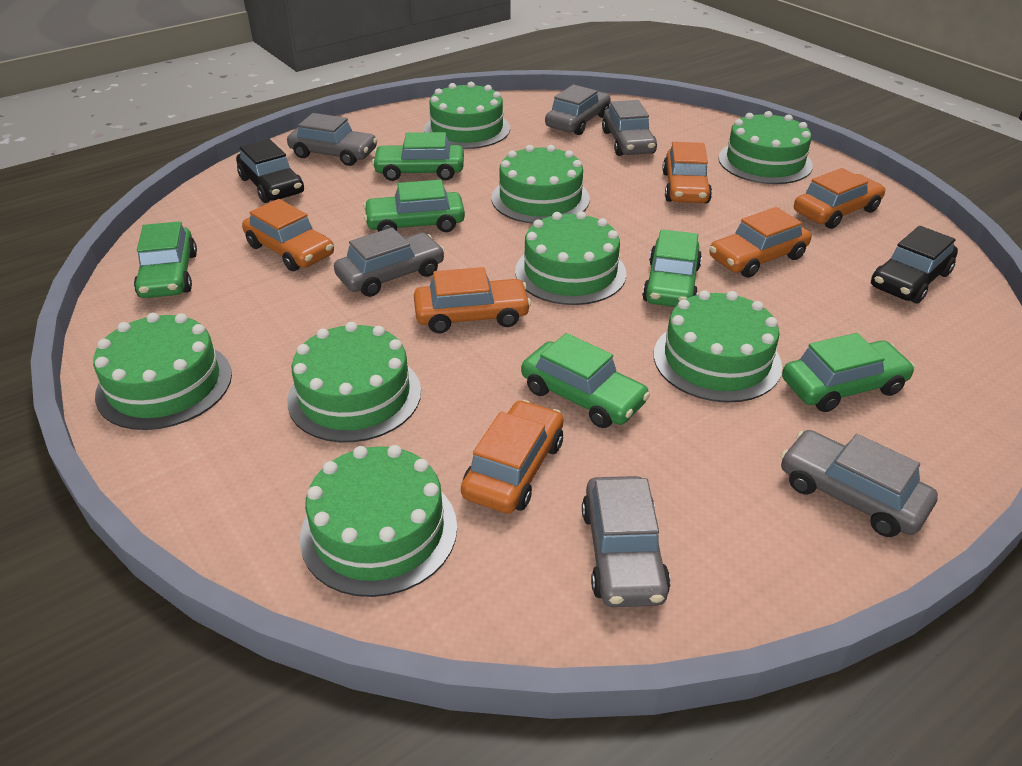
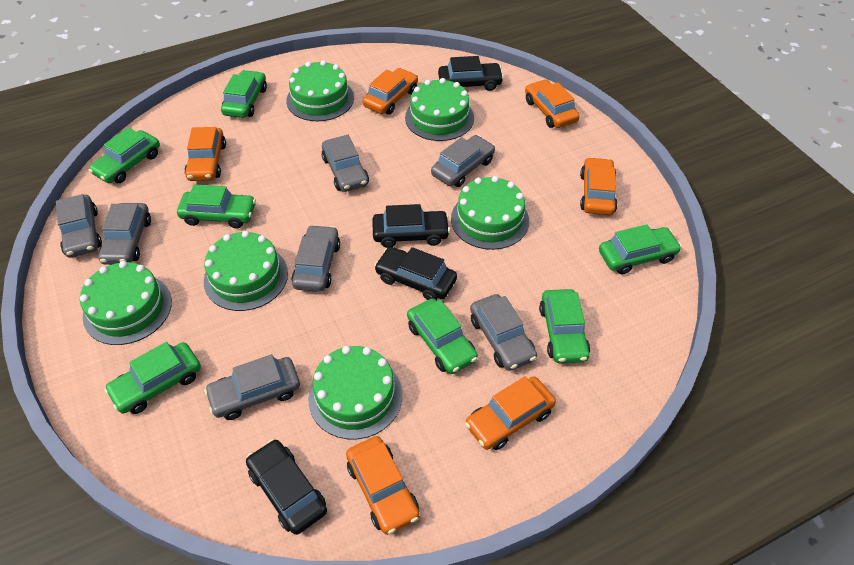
black car: [236,139,304,203] [871,226,958,304] = 2 -> [246,439,327,535] [372,204,450,248] [374,247,457,300] [438,56,504,91] = 4
green cake: [93,313,232,430] [287,322,421,442] [300,445,457,597] [424,82,510,149] [492,145,590,224] [515,211,626,305] [654,290,782,403] [718,111,813,184] = 8 -> [80,261,172,345] [204,231,288,311] [286,60,354,121] [308,346,402,439] [405,78,474,141] [451,176,529,250] = 6
green car: [134,221,197,298] [363,180,465,232] [372,132,464,181] [521,333,650,428] [642,229,702,307] [782,333,915,412] = 6 -> [89,128,160,183] [104,342,201,414] [177,184,256,229] [221,70,267,118] [407,298,478,374] [539,289,590,363] [599,224,682,274] = 7
grey car: [287,113,378,166] [334,228,445,297] [545,85,611,135] [582,476,671,607] [602,100,657,156] [781,430,938,537] = 6 -> [56,194,102,258] [98,203,151,265] [204,354,300,420] [291,225,340,292] [322,135,369,192] [431,135,495,187] [470,294,537,371] = 7

